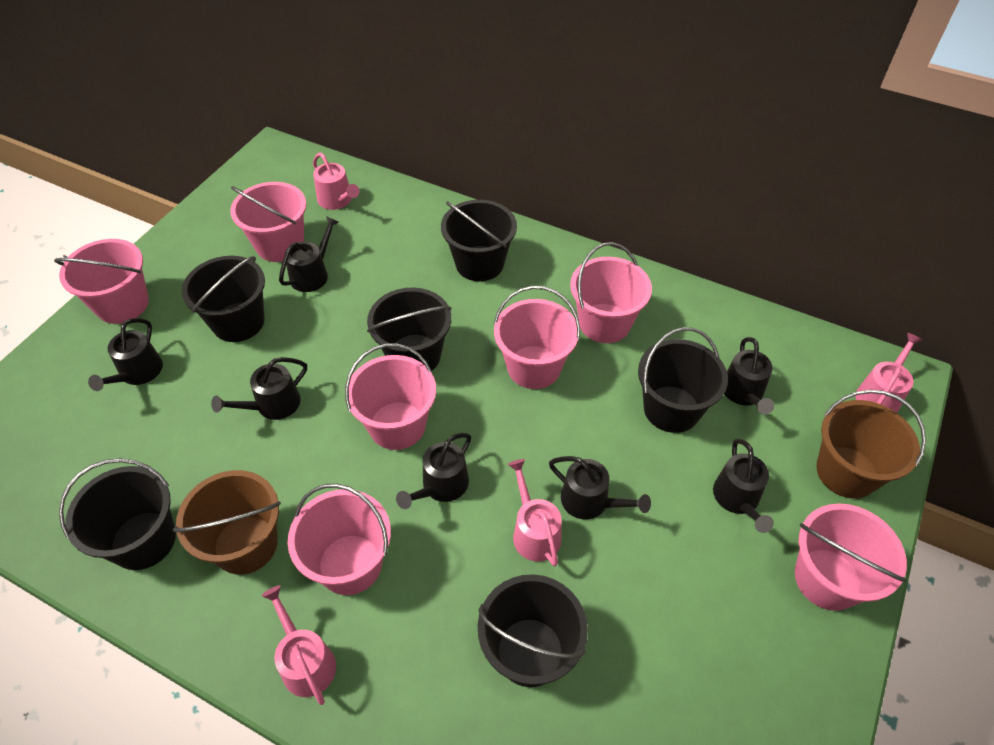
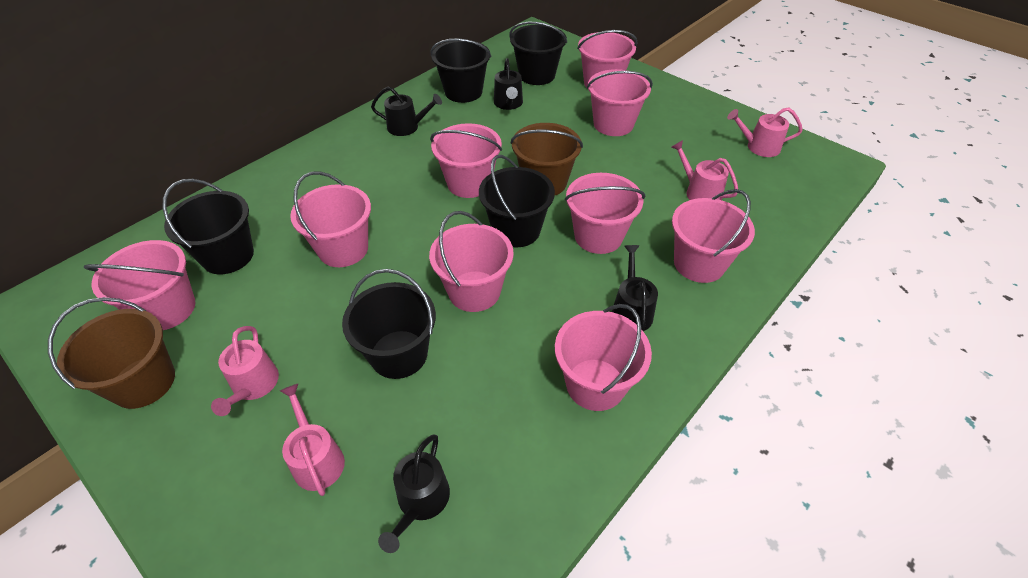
black bucket: [59,458,176,570] [182,256,265,342] [367,288,451,370] [441,200,517,281] [478,574,588,687] [638,327,728,433] = 6 -> [162,179,254,274] [342,269,436,379] [430,38,491,103] [479,155,555,247] [509,22,567,85] = 5
black watering can: [88,318,163,391] [211,357,307,420] [279,216,339,292] [396,433,471,509] [549,456,651,519] [713,439,774,533] [724,337,774,415] = 7 -> [371,86,442,136] [378,435,450,553] [494,58,523,110] [612,245,658,332] = 4
pink bucket: [54,239,149,324] [230,182,306,262] [288,483,391,595] [345,344,436,450] [494,286,580,389] [570,242,652,343] [795,504,907,611] = 7 -> [84,240,196,330] [290,171,371,267] [429,211,514,312] [430,123,502,198] [555,304,652,411] [565,173,645,254] [577,30,637,89] [587,69,653,136] [672,189,755,283] = 9

